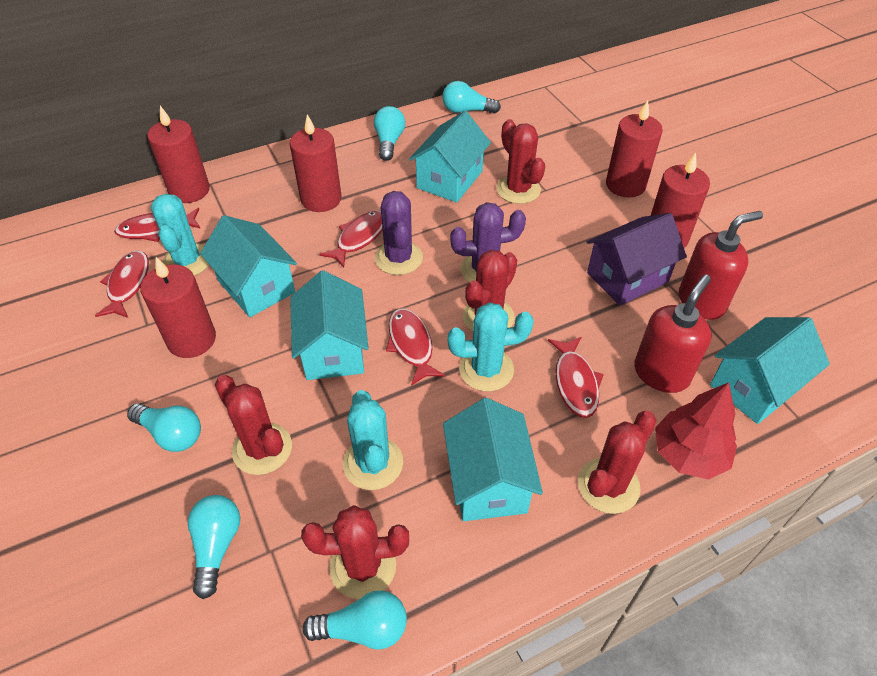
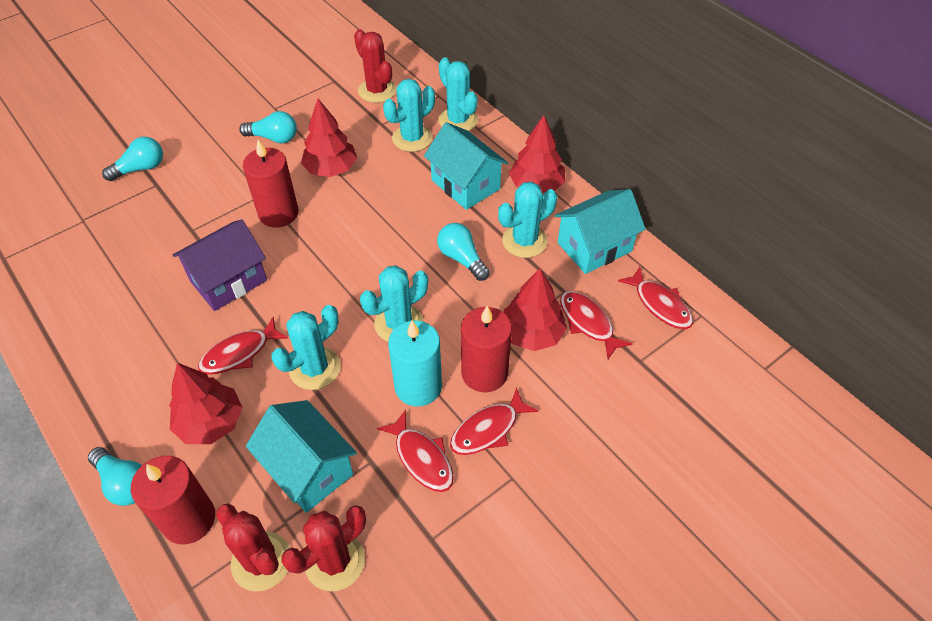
purple cactus: [375,191,423,275] [450,202,526,283] = 2 -> none = 0
red cactus: [215,375,292,475] [301,505,409,599] [463,250,517,332] [496,119,545,204] [578,411,657,514] = 5 -> [216,504,290,592] [281,505,366,591] [354,29,396,103] = 3
red candle: [141,257,216,358] [147,106,210,203] [290,114,342,212] [606,100,663,198] [651,153,710,248] = 5 -> [131,456,215,545] [243,140,299,228] [461,306,512,392] = 3
red soap dispenser: [634,275,711,393] [679,211,763,320] = 2 -> none = 0
red tree: [655,382,737,480] = 1 -> [169,363,243,444] [301,99,357,177] [503,268,567,351] [509,115,566,193] = 4
turquoise cactus: [151,194,209,276] [343,390,403,490] [447,302,534,391] = 3 -> [271,305,340,390] [360,265,428,342] [383,79,435,152] [438,57,478,131] [498,182,557,258] = 5
turquoise candle: none = 0 -> [388,320,442,407] = 1
turquoise house: [200,215,297,317] [290,270,369,380] [409,111,491,203] [443,398,543,521] [710,317,830,424] = 5 -> [246,400,357,513] [424,122,508,210] [555,189,645,274] = 3
turquoise light bulb: [127,403,201,452] [188,495,240,599] [302,590,407,650] [374,106,405,161] [442,81,501,114] = 5 -> [88,447,142,506] [102,137,163,181] [239,111,297,143] [437,223,490,281] = 4

